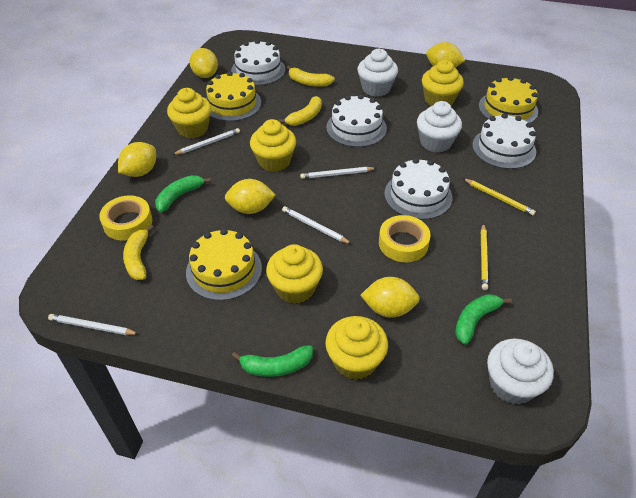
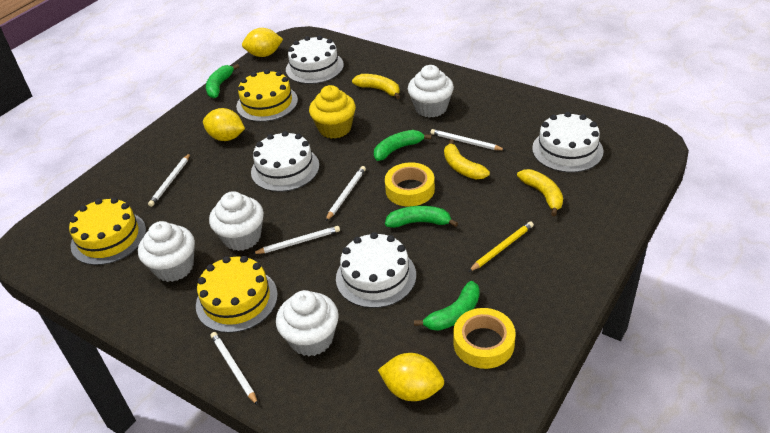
green banana: [155,175,211,212] [231,345,313,377] [455,294,512,345] = 3 -> [206,64,239,99] [374,130,432,161] [385,206,458,228] [414,281,480,331] = 4
white cupcake: [358,49,398,97] [417,101,462,153] [487,339,554,404] = 3 -> [138,221,195,282] [209,191,264,251] [276,290,339,356] [408,65,454,118] = 4
white pencil: [48,314,139,335] [172,128,240,155] [282,206,351,244] [300,167,377,179] = 4 -> [148,153,190,207] [211,332,258,405] [252,226,340,254] [325,166,366,222] [430,129,505,150] = 5
yellow cupcake: [167,88,211,138] [250,119,296,172] [266,244,323,304] [325,316,388,380] [422,60,464,106] = 5 -> [309,85,356,139] = 1
yellow lemon: [118,142,156,177] [190,48,218,78] [225,179,275,214] [360,277,420,318] [426,42,465,68] = 5 -> [203,108,245,141] [242,28,283,57] [378,353,444,401] = 3
yellow pencil: [463,178,536,216] [481,223,488,290] = 2 -> [468,221,534,272] = 1

